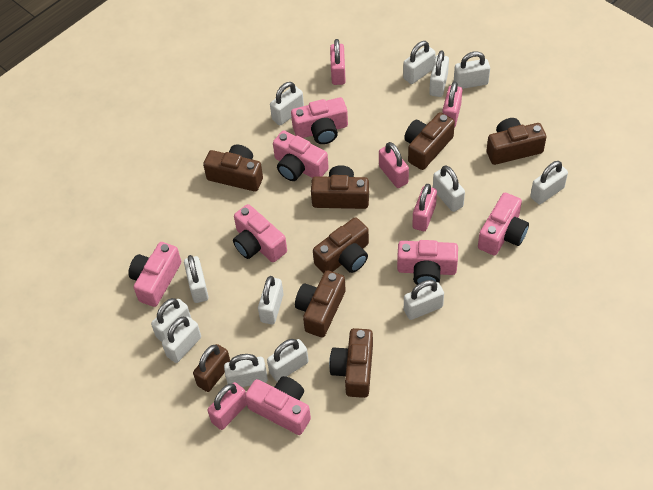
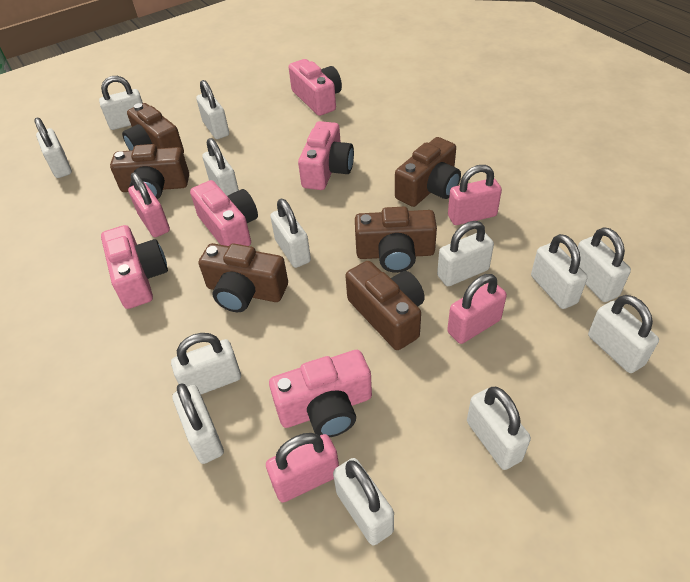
brown camera: [203,145,263,191] [295,270,346,337] [311,165,369,209] [313,217,369,273] [329,328,373,398] [404,112,455,170] [487,118,546,165] = 7 -> [110,144,189,199] [122,103,184,154] [199,243,288,312] [345,261,425,350] [355,207,437,273] [395,137,461,207] = 6
brown padlock: [193,344,230,392] = 1 -> none = 0
pink camera: [128,242,181,307] [233,204,287,262] [245,376,311,435] [273,131,329,181] [291,97,348,144] [397,240,458,285] [478,193,529,256] = 7 -> [101,225,168,309] [190,180,258,246] [269,350,372,437] [288,59,342,116] [298,121,354,190] = 5
pink padlock: [208,382,247,430] [330,39,346,85] [379,142,409,188] [412,183,437,231] [442,81,462,128] = 5 -> [128,172,170,237] [266,433,339,503] [447,274,507,344] [448,165,502,225] = 4

